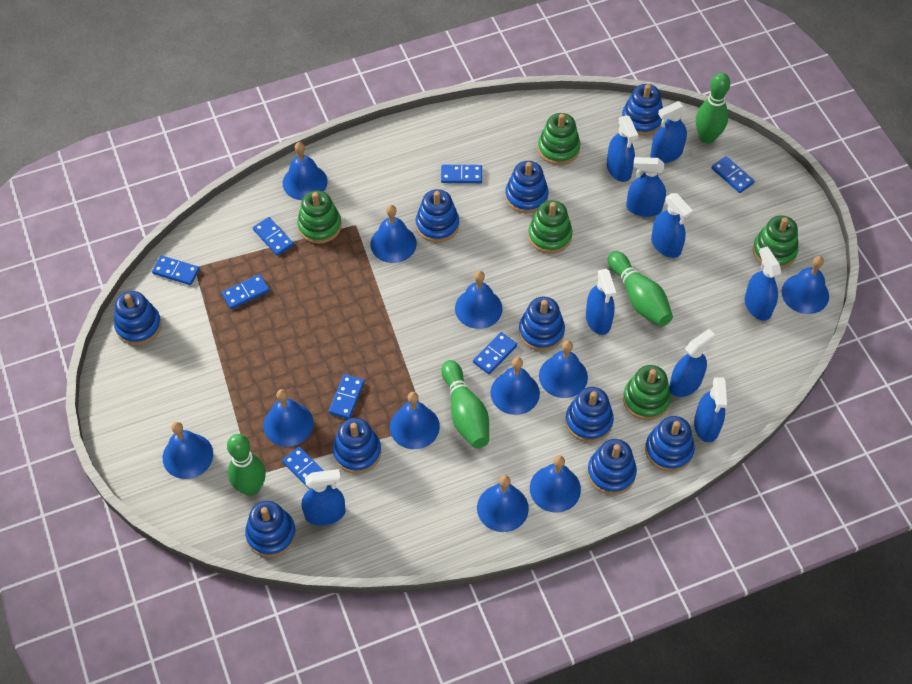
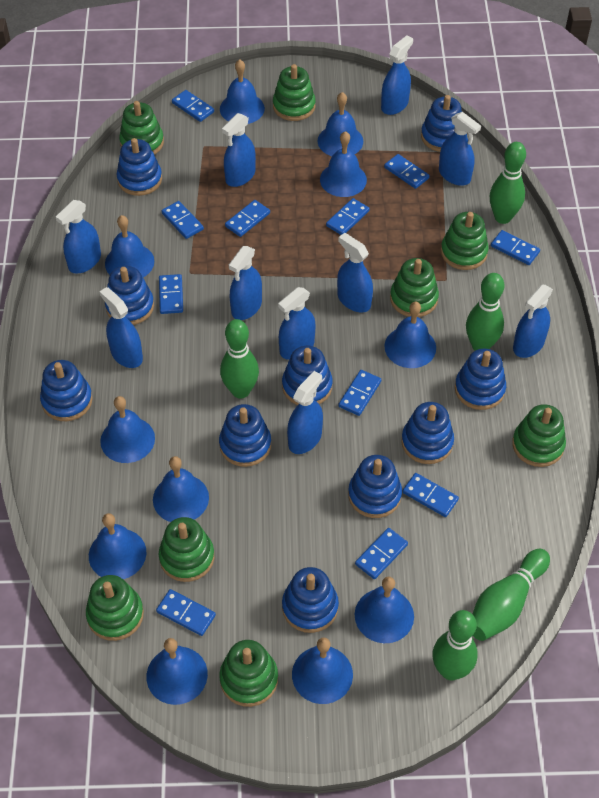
blue domino: [152,255,200,285] [222,274,270,309] [253,217,294,256] [282,447,324,490] [329,374,365,419] [441,165,482,183] [473,332,517,374] [712,156,754,193] = 8 -> [156,589,216,636] [159,274,183,314] [162,201,204,239] [172,90,214,122] [225,200,270,237] [326,198,370,235] [338,370,381,416] [355,528,408,579] [384,154,429,189] [402,473,459,517] [491,230,540,265] = 11
blue spray bottle: [302,469,345,526] [586,269,616,335] [607,115,638,182] [626,157,666,217] [651,101,688,163] [651,193,693,258] [669,329,715,397] [694,377,727,442] [745,246,781,321] = 9 -> [56,200,101,274] [99,287,143,368] [222,113,256,187] [229,246,262,320] [278,287,315,360] [287,371,323,454] [337,233,373,312] [381,35,413,115] [439,112,481,186] [513,285,553,358] = 10
green bowling pin: [227,434,266,496] [441,360,489,448] [608,251,673,326] [696,72,730,144] = 4 -> [220,319,259,399] [432,610,478,680] [466,273,504,351] [473,549,550,641] [490,142,526,224] = 5
green stacking toy: [297,190,342,244] [528,200,572,254] [538,113,580,165] [623,365,671,420] [753,215,799,269] = 5 -> [86,575,144,641] [119,101,164,155] [159,517,214,582] [219,640,278,707] [273,64,316,121] [390,258,439,317] [441,212,489,270] [512,404,566,467] = 8

